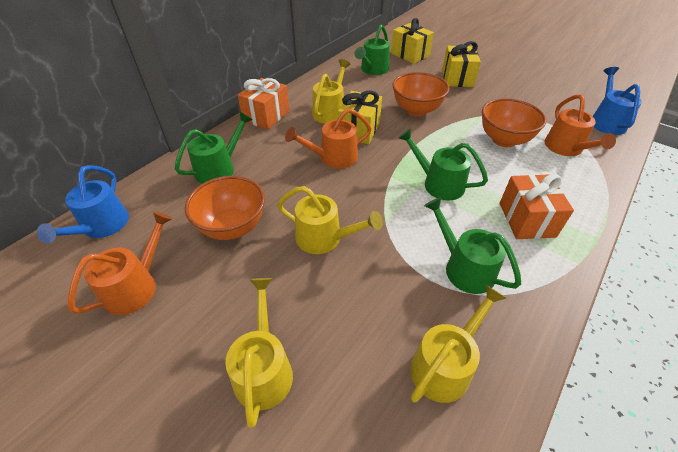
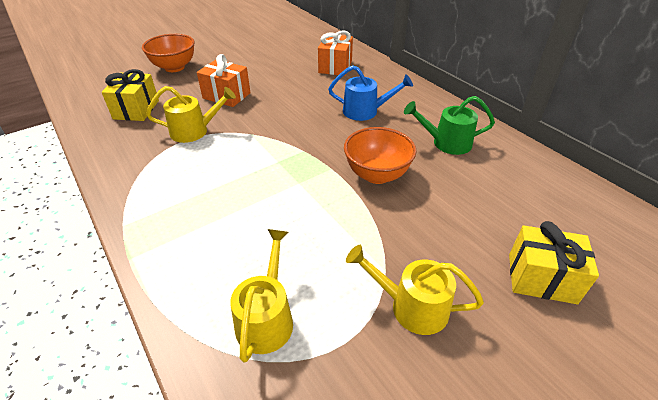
blue watering can: [37,165,129,244] [593,67,642,135] = 2 -> [328,65,413,121] = 1
green watering can: [175,111,253,184] [355,25,390,75] [398,128,488,200] [424,197,521,294] = 4 -> [404,96,495,155] = 1
orange bowl: [185,176,265,240] [392,72,449,117] [482,98,547,147] = 3 -> [142,34,195,72] [344,127,416,184] = 2
orange watering can: [68,211,173,315] [285,108,372,169] [544,94,616,156] = 3 -> none = 0
yellow gift: [338,91,382,144] [391,18,434,64] [442,41,481,87] = 3 -> [102,69,159,121] [509,221,599,304] = 2
yellow watering can: [225,278,293,428] [277,186,383,254] [312,59,351,124] [410,285,506,403] = 4 -> [146,86,236,143] [231,229,293,363] [346,245,484,335] = 3

